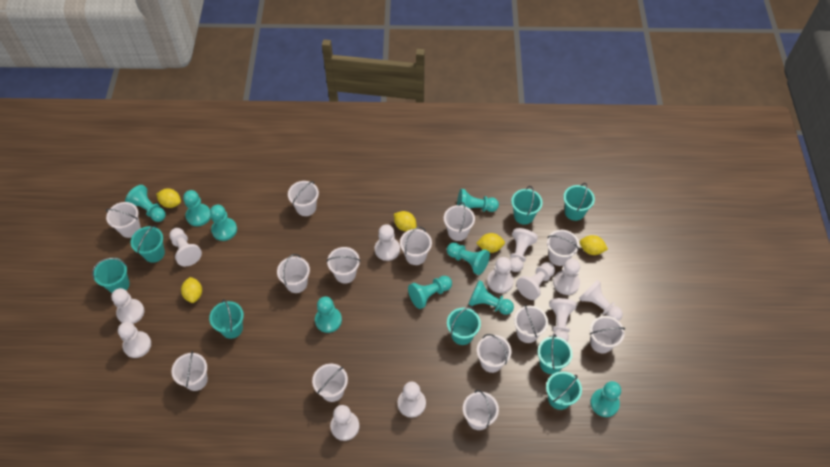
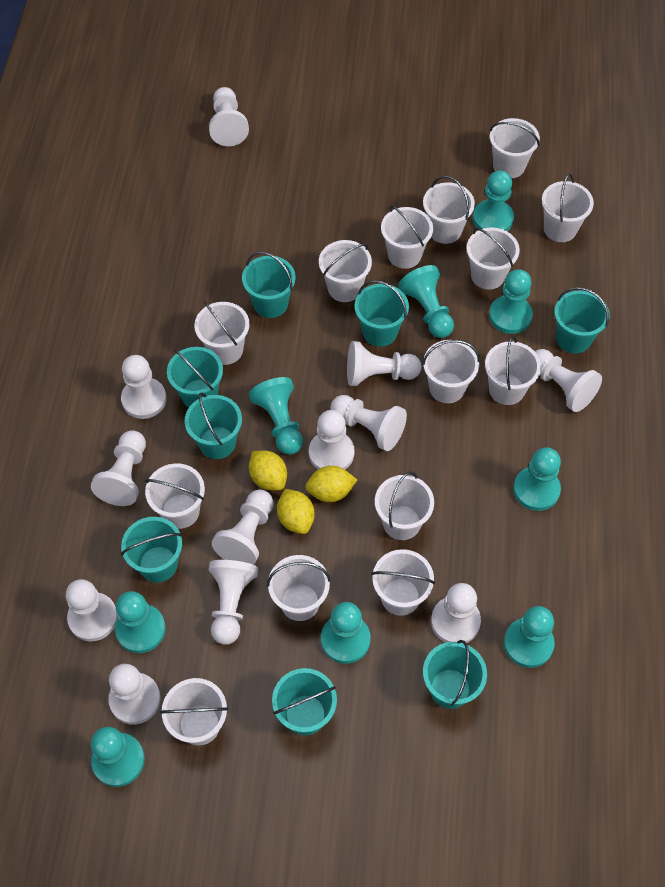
white bucket: [106,202,141,238] [172,351,208,391] [277,254,310,293] [288,181,319,216] [312,364,348,402] [327,247,360,284] [400,227,432,265] [444,202,475,241] [463,390,499,430] [477,334,511,373] [514,304,548,343] [547,230,579,266] [590,316,625,353] = 13 -> [145,463,205,529] [160,678,228,746] [194,301,249,365] [267,555,331,621] [319,240,372,302] [371,549,435,616] [375,472,434,540] [381,205,433,269] [422,340,480,403] [423,176,475,244] [466,228,520,290] [485,336,541,405] [490,118,540,178] [542,174,594,242] = 14
yellow lemon: [156,188,181,208] [181,277,202,303] [394,211,417,232] [476,233,505,253] [580,235,608,255] = 5 -> [249,450,287,491] [277,489,315,534] [305,466,357,502] = 3

